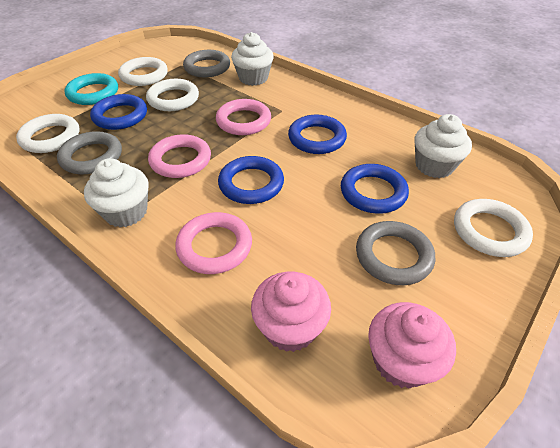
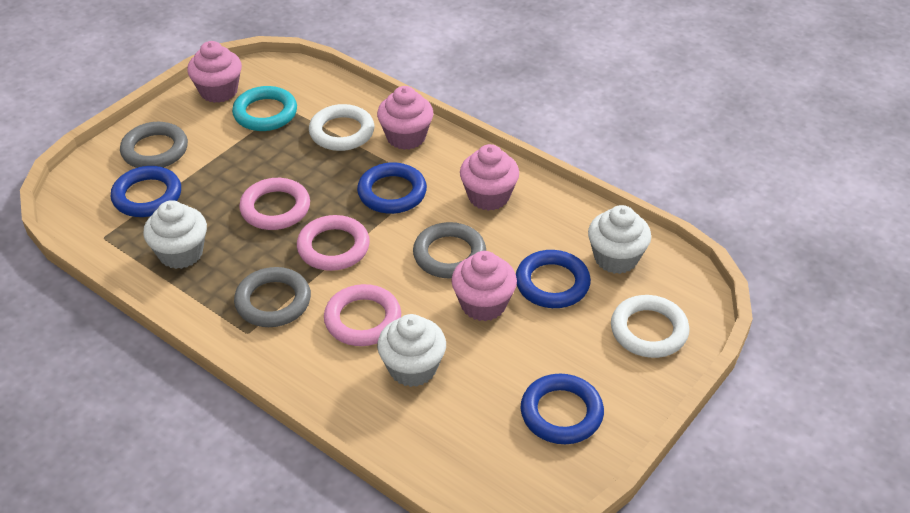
pink cupcake: [251,272,331,352] [368,302,456,388] = 2 -> [187,41,242,103] [377,86,433,150] [451,251,517,321] [460,144,519,211] = 4
white ring: [16,114,79,153] [118,57,168,86] [146,79,199,111] [454,199,533,257] = 4 -> [309,104,374,151] [611,295,690,358] = 2

